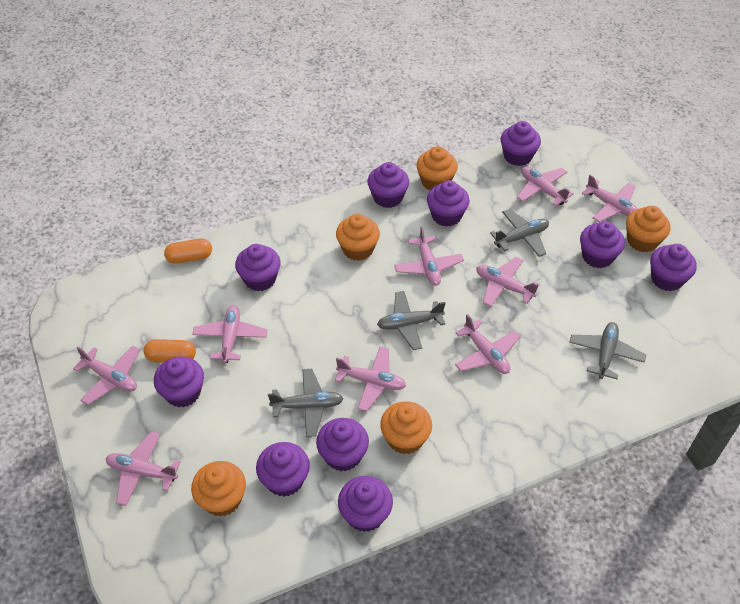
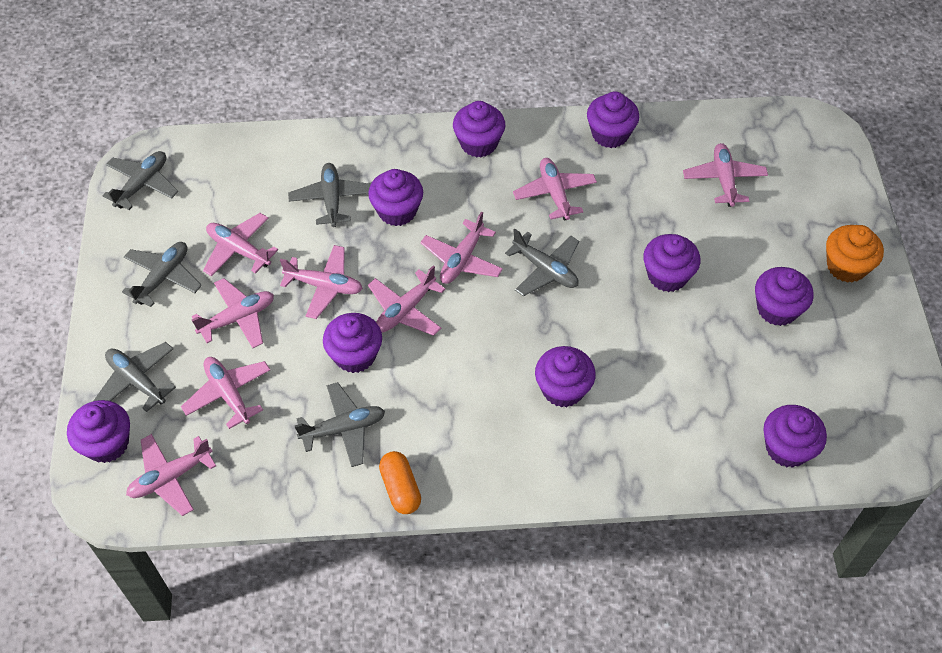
grey plane: [268,369,344,437] [377,291,445,350] [490,209,549,257] [569,322,646,379] = 4 -> [93,342,176,412] [103,151,178,210] [122,242,202,307] [288,163,371,227] [294,382,385,467] [505,229,579,296] = 6
orange capsule: [144,339,196,363] [164,238,212,264] = 2 -> [379,451,421,514] = 1
orange cupcake: [191,461,246,517] [336,214,380,261] [380,401,432,454] [417,146,458,190] [626,206,671,252] = 5 -> [826,225,884,283] = 1
purple cupcake: [154,357,204,407] [235,244,281,291] [256,442,310,497] [316,418,369,472] [338,476,393,532] [367,162,409,208] [427,180,470,227] [500,121,541,166] [580,221,625,268] [650,244,697,291] = 10 -> [67,400,130,463] [323,313,382,373] [368,169,423,226] [453,101,505,158] [535,346,596,407] [587,92,639,148] [643,234,701,292] [755,267,814,326] [763,405,827,468] = 9

